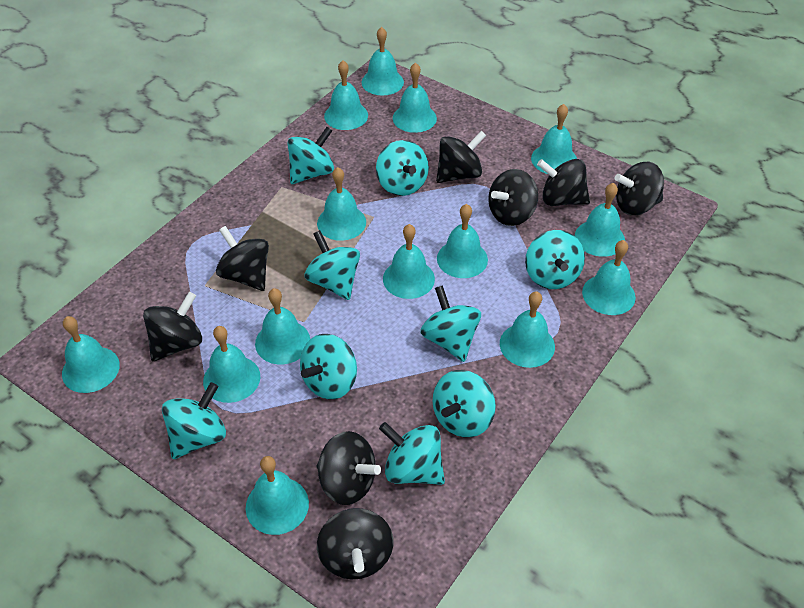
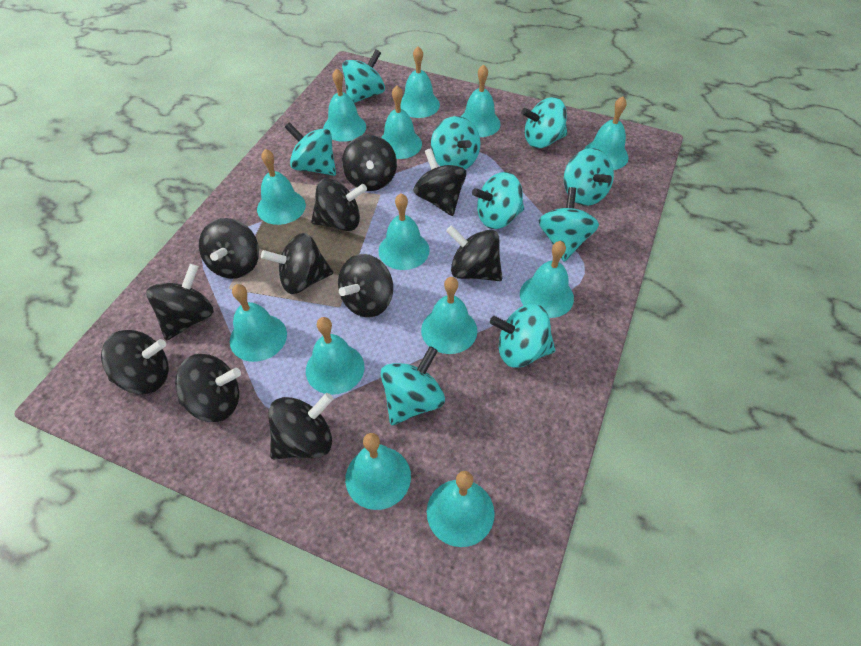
black spinning top: [143,292,202,362] [216,226,269,291] [317,431,381,505] [317,508,393,579] [436,131,486,183] [488,169,538,226] [537,159,590,206] [614,162,664,215] = 8 -> [101,330,169,394] [146,264,214,340] [175,354,241,422] [199,218,259,279] [261,233,333,294] [268,393,333,459] [311,179,367,231] [338,254,393,318] [342,135,397,191] [414,148,466,216] [446,225,502,281] = 11
turquoise bell: [62,316,120,393] [203,326,260,403] [246,456,309,535] [255,288,310,364] [317,167,366,241] [324,60,368,130] [362,27,404,96] [383,224,435,299] [393,63,437,133] [437,204,488,278] [500,291,555,368] [531,104,577,174] [575,183,625,257] [582,240,636,315] = 14 -> [230,284,287,362] [257,149,306,225] [306,317,364,395] [323,69,366,142] [345,433,411,510] [378,194,430,270] [381,86,422,159] [401,46,440,118] [421,277,477,354] [427,471,495,547] [460,64,501,137] [520,241,574,318] [584,96,629,170] = 13

